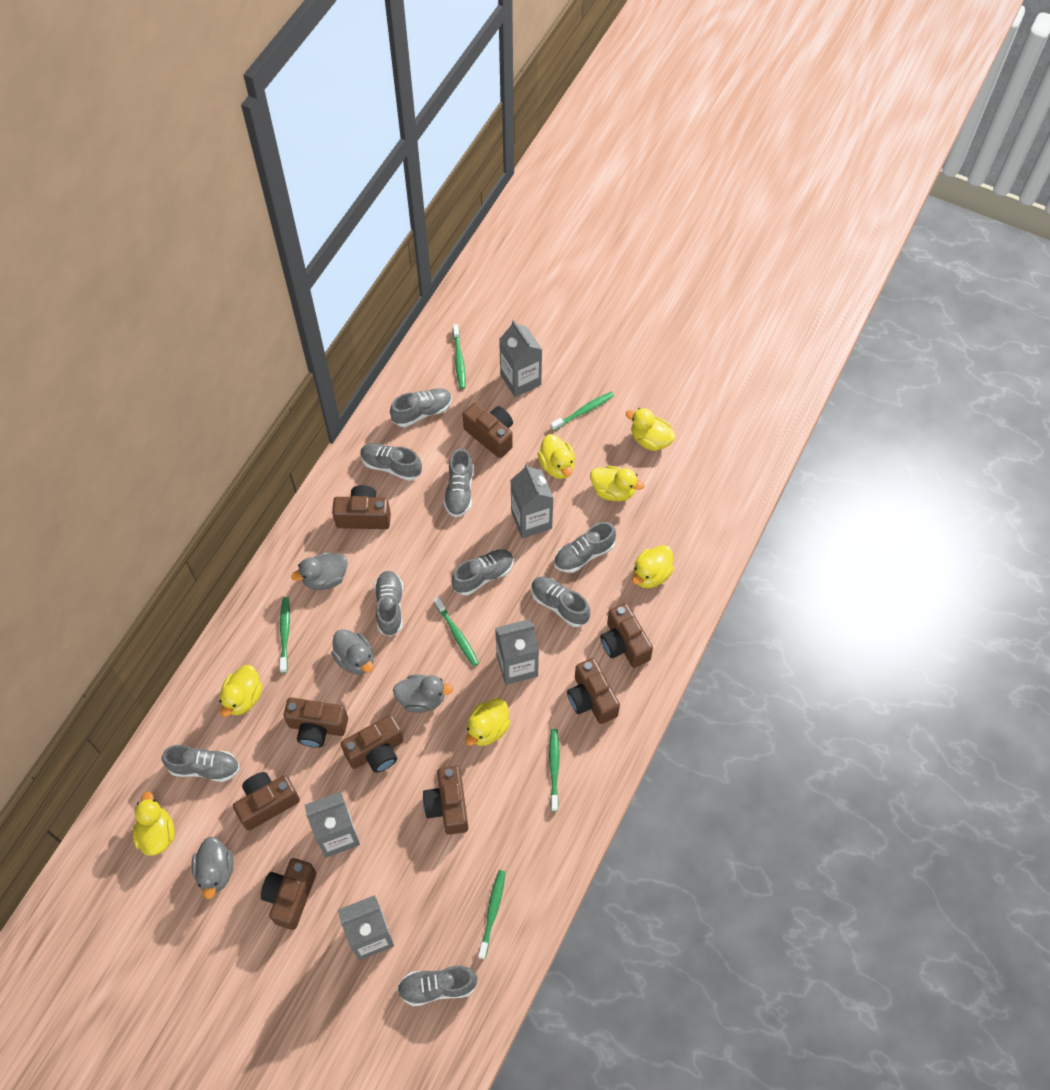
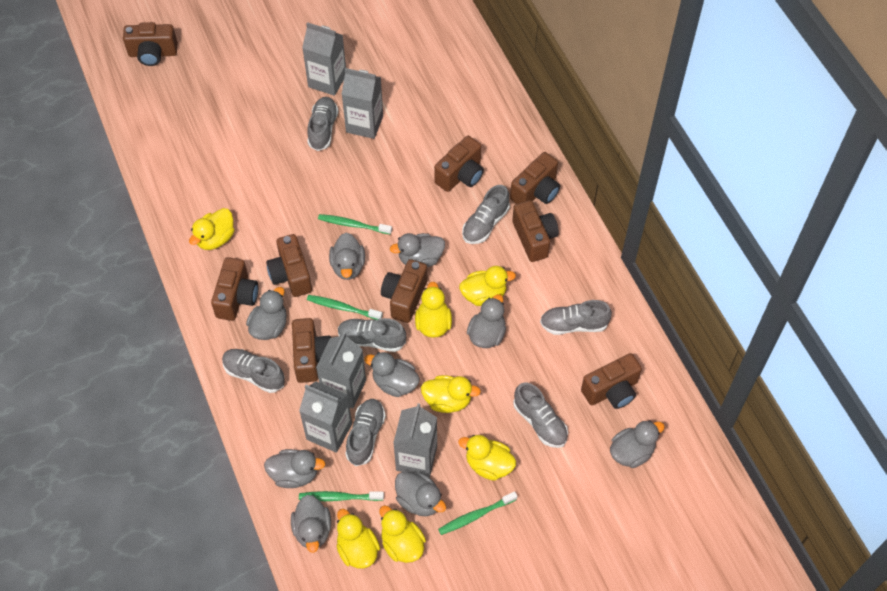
green toothbrush: [280,597,290,673] [434,597,479,666] [453,324,466,389] [478,870,506,959] [549,729,560,812] [550,392,614,431] = 6 -> [299,491,384,501] [307,295,383,320] [318,214,392,235] [438,491,518,535] = 4
grey duck: [191,836,233,899] [292,552,348,590] [331,629,373,675] [393,674,453,713] = 4 -> [246,287,287,340] [264,449,325,488] [291,495,331,553] [329,233,365,280] [364,352,420,397] [390,233,445,267] [395,472,446,516] [467,294,506,348] [610,420,665,468] = 9
grey shoe: [162,745,240,782] [360,443,422,481] [374,571,403,637] [390,388,452,427] [397,966,477,1006] [444,448,474,517] [451,549,514,595] [531,576,590,627] [554,522,616,573] = 9 -> [222,349,285,393] [307,97,338,151] [338,318,406,352] [345,399,386,466] [462,185,510,244] [513,383,568,448] [540,300,612,335] = 7

